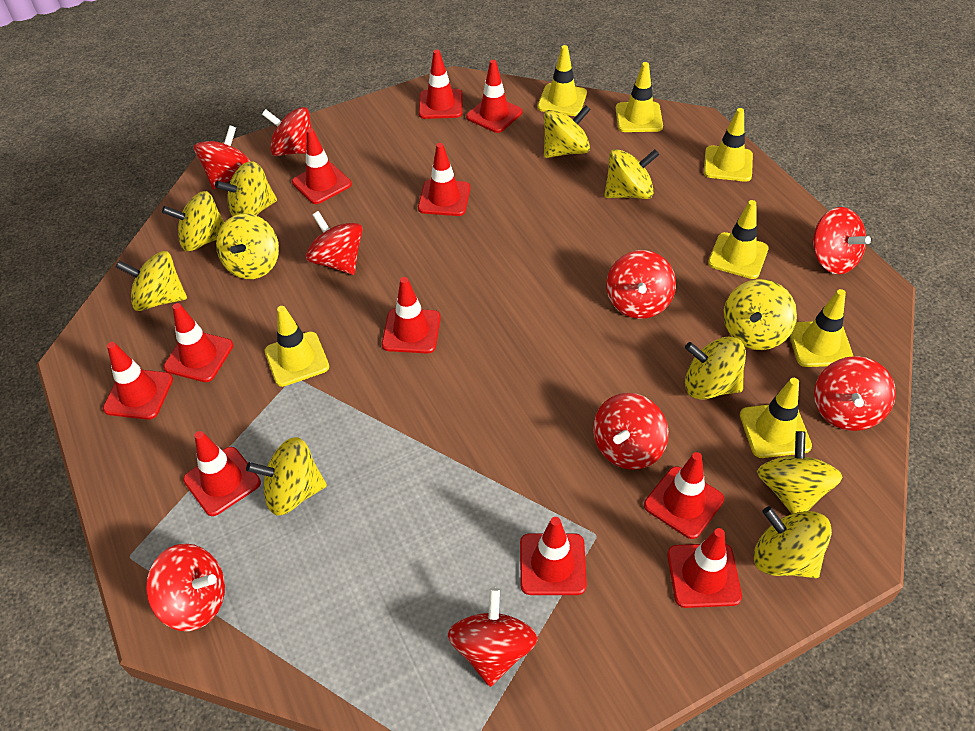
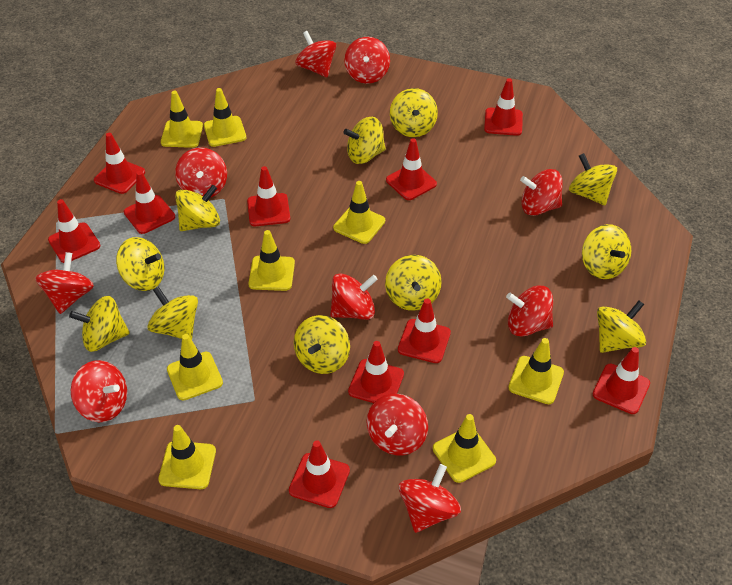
red spinning top: [146,543,225,631] [193,125,250,190] [262,107,311,156] [305,211,363,275] [448,588,538,687] [593,393,669,470] [606,250,676,319] [812,207,871,274] [814,356,896,431] = 9 -> [35,252,94,314] [71,360,127,422] [175,147,227,198] [295,31,336,77] [330,273,378,320] [344,37,390,84] [366,394,428,455] [399,464,461,533] [506,286,553,337] [520,169,563,216] = 10
red traffic cone: [103,342,173,420] [163,303,233,382] [183,431,261,516] [292,128,352,204] [382,277,441,353] [418,143,471,216] [419,50,463,119] [466,60,523,133] [520,517,587,595] [644,452,724,539] [667,528,742,608] = 11 -> [48,199,101,263] [94,133,145,194] [124,171,175,234] [247,166,290,226] [289,440,350,508] [348,341,404,403] [386,138,437,200] [398,299,451,363] [484,78,523,136] [593,347,650,414] = 10
yellow traffic cone: [265,306,329,387] [538,45,587,116] [615,62,663,132] [704,108,753,182] [708,200,769,279] [740,378,812,458] [790,289,853,367] = 7 -> [158,425,216,489] [161,91,203,148] [167,334,223,401] [204,88,246,147] [248,230,295,291] [333,181,385,244] [433,414,496,483] [508,338,564,404] = 8

